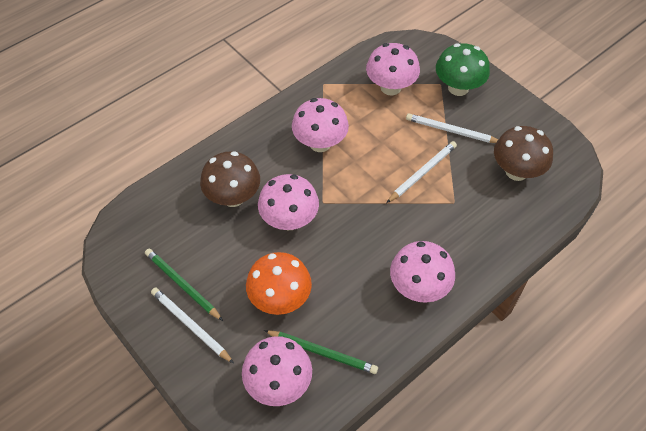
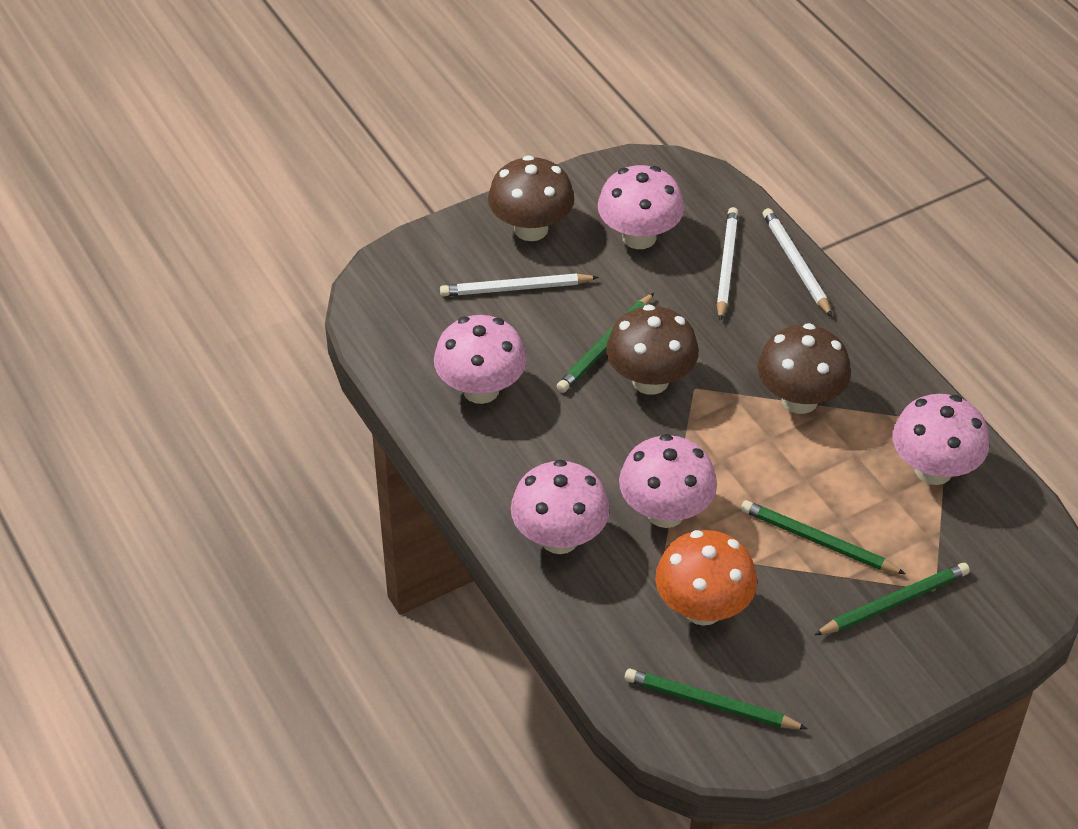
brown mushroom: [200,151,260,207] [494,126,553,181] = 2 -> [488,155,574,241] [606,305,699,395] [757,323,851,414] = 3
green mushroom: [436,43,490,96] = 1 -> none = 0
green pencil: [145,248,223,321] [264,330,378,374] = 2 -> [556,293,654,393] [625,669,808,729] [741,500,906,574] [814,563,970,635] = 4

